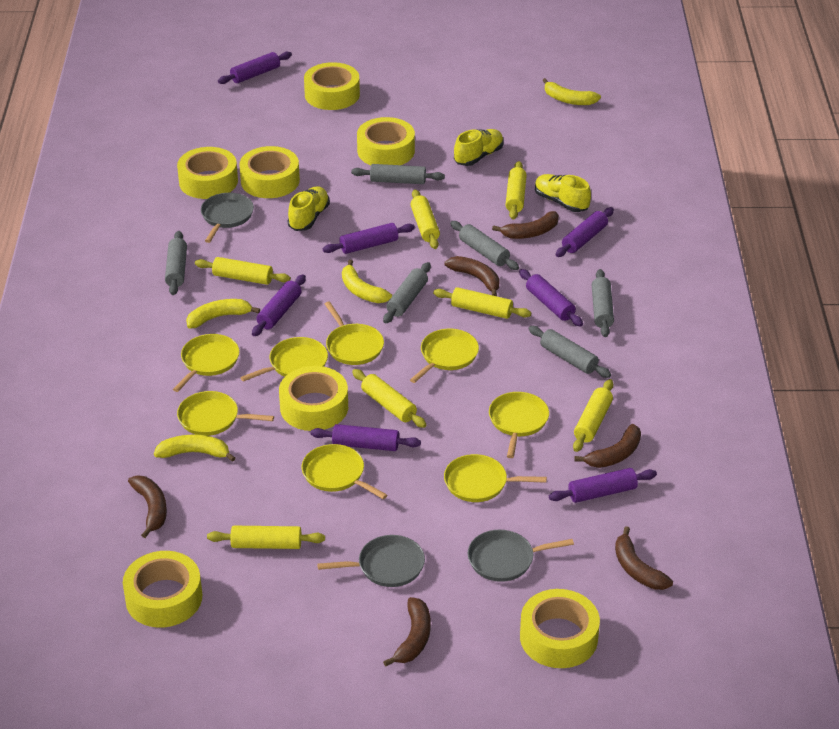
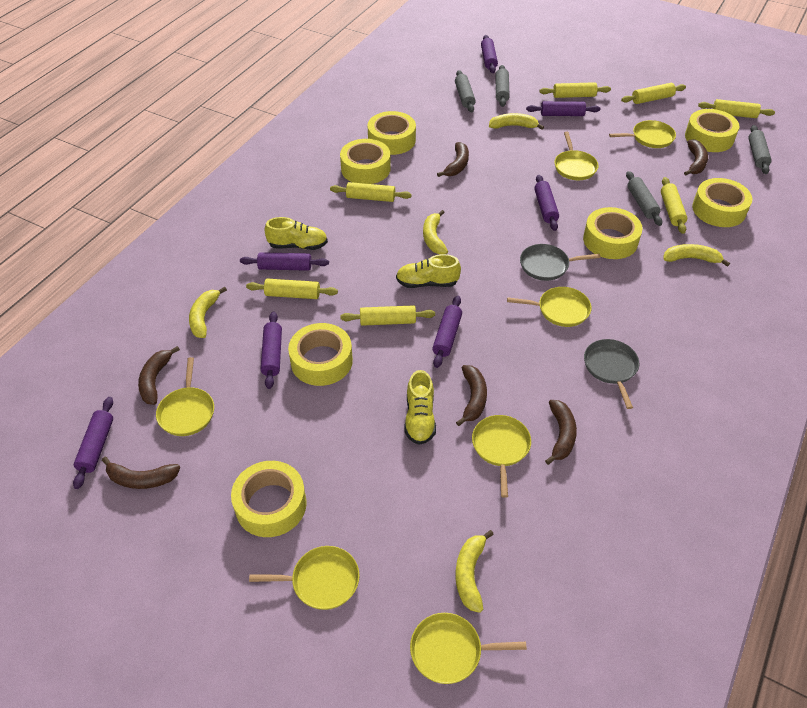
grey pan: [201,193,254,243] [317,535,425,587] [468,530,574,582] = 3 -> [520,244,600,281] [584,339,639,409] = 2
grey rolling pin: [165,231,187,295] [351,164,445,184] [383,262,431,324] [450,221,519,270] [528,326,611,378] [592,269,614,337] = 6 -> [455,70,476,112] [496,65,510,107] [626,171,662,226] [748,125,772,174] = 4
yellow banana: [154,435,236,462] [186,299,260,329] [342,260,392,303] [543,78,601,105] = 4 -> [189,287,227,338] [423,210,448,254] [455,530,494,613] [489,113,544,130] [663,244,730,267] = 5
yellow pan: [173,334,240,392] [177,391,274,436] [240,337,328,382] [302,444,387,499] [325,301,384,365] [410,329,479,383] [444,454,547,502] [489,392,549,458] = 8 -> [156,357,214,436] [249,546,360,610] [410,613,527,684] [472,415,531,498] [507,287,591,327] [554,132,598,180] [609,120,676,148] = 7

